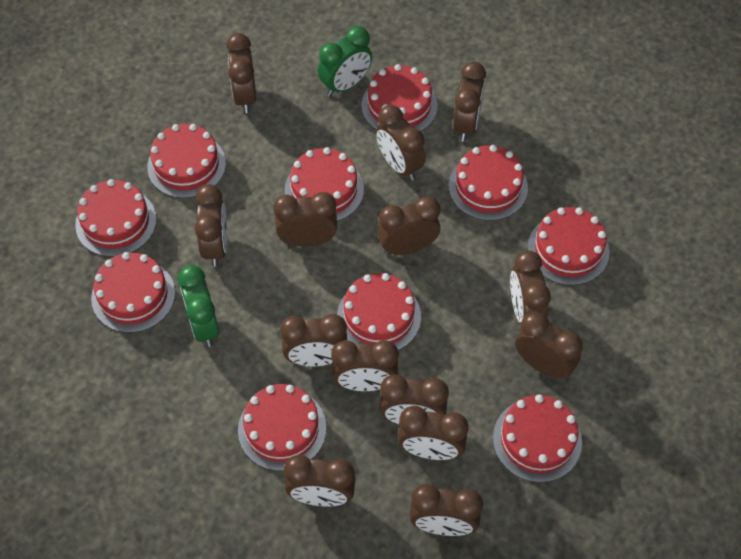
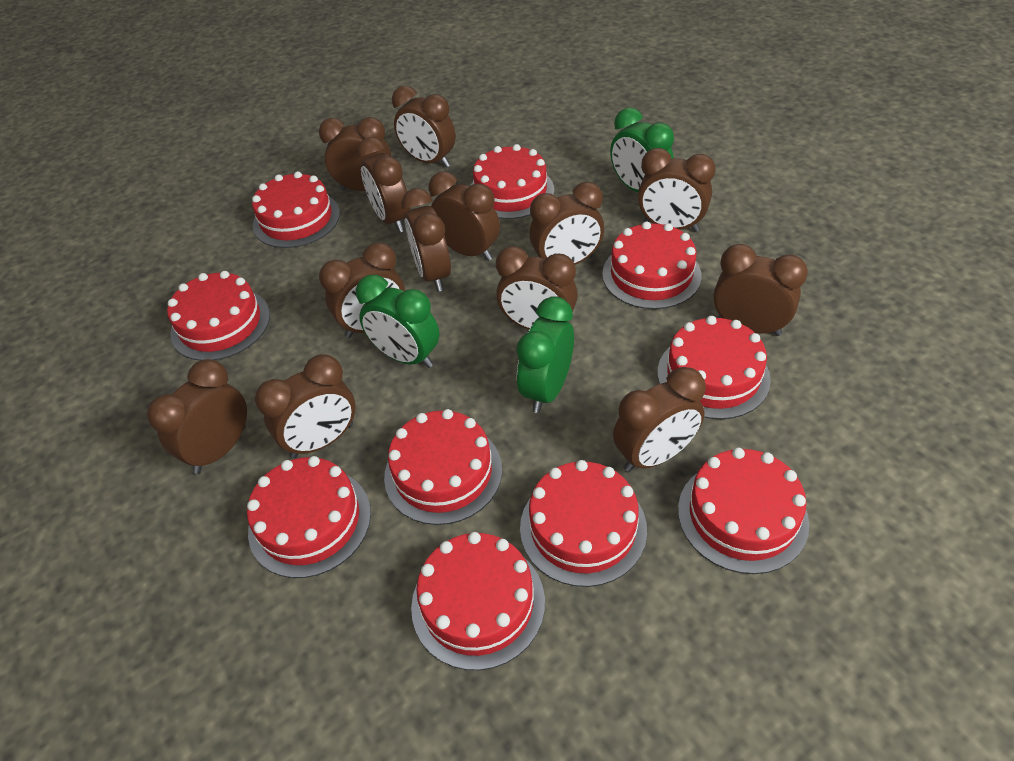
brown clock: [195,184,227,266] [226,33,256,113] [273,192,337,247] [280,314,347,366] [284,455,356,507] [331,340,399,391] [376,105,426,181] [377,196,441,255] [380,374,449,424] [398,406,469,460] [410,484,483,536] [453,62,486,142] [510,250,551,324] [515,312,583,379] = 14 -> [147,359,247,474] [255,354,356,458] [319,117,392,191] [319,243,405,338] [357,137,410,233] [392,86,456,168] [401,188,451,292] [429,171,500,261] [496,246,578,329] [529,182,604,265] [613,367,706,472] [638,148,716,232] [713,244,808,336] = 13
green clock: [178,265,219,347] [318,26,372,96] = 2 -> [356,275,439,368] [517,296,574,413] [610,107,674,192] = 3

